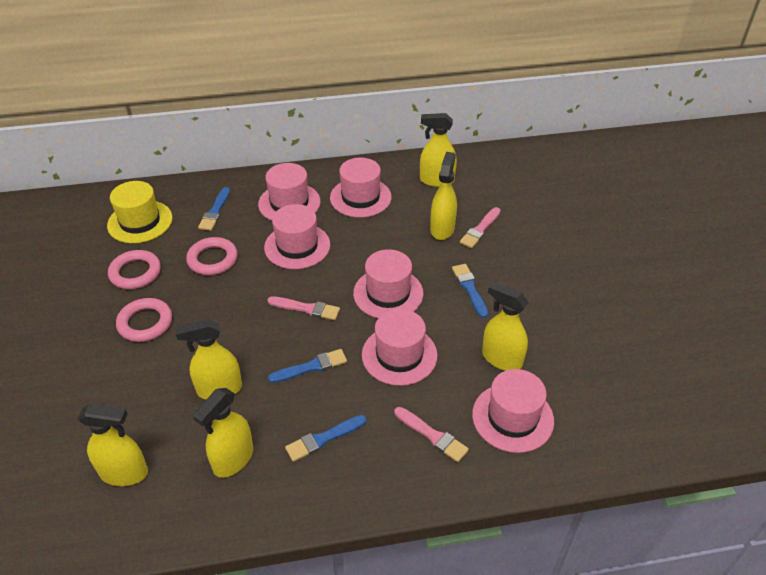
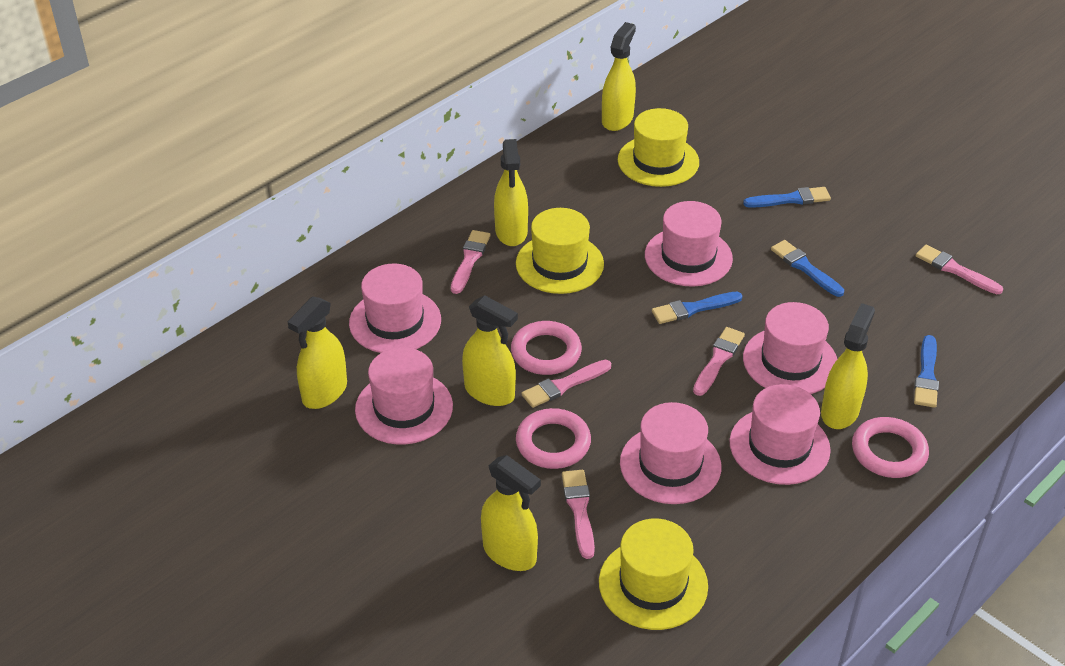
pink brush: [268,296,340,320] [395,407,469,462] [460,207,501,248] = 3 -> [451,230,490,294] [521,360,611,408] [562,470,595,559] [693,327,745,396] [916,245,1003,294] = 5
yellow hat: [107,181,173,243] = 1 -> [516,208,604,294] [599,518,708,630] [618,108,699,187] = 3

